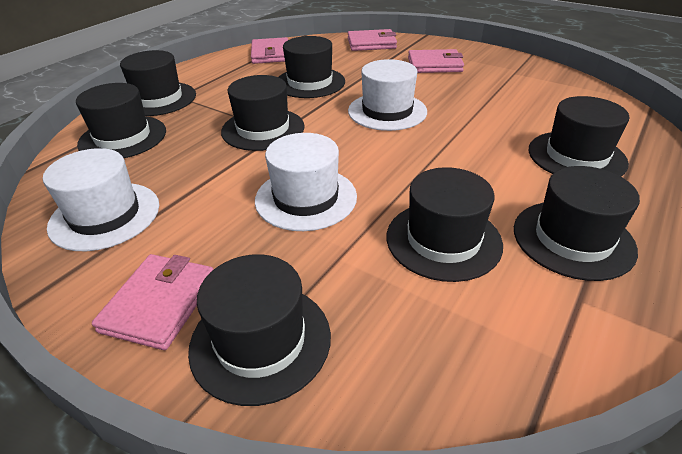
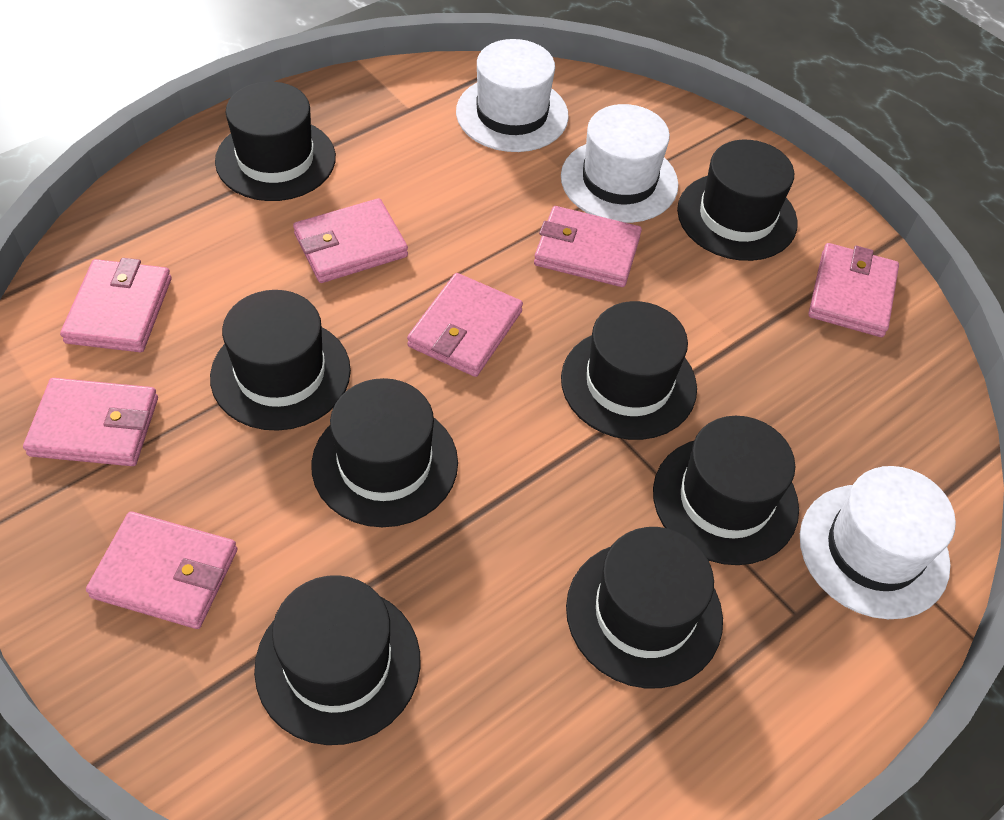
pink wallet: [92,254,214,350] [251,37,288,64] [348,29,397,51] [408,49,464,73] = 4 -> [23,378,158,466] [60,258,172,352] [86,511,238,629] [293,198,408,283] [407,273,523,377] [534,206,642,287] [808,243,899,337] = 7

